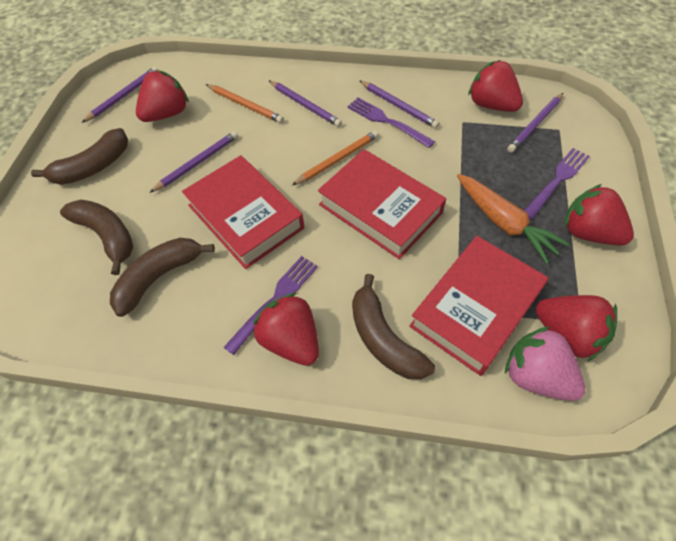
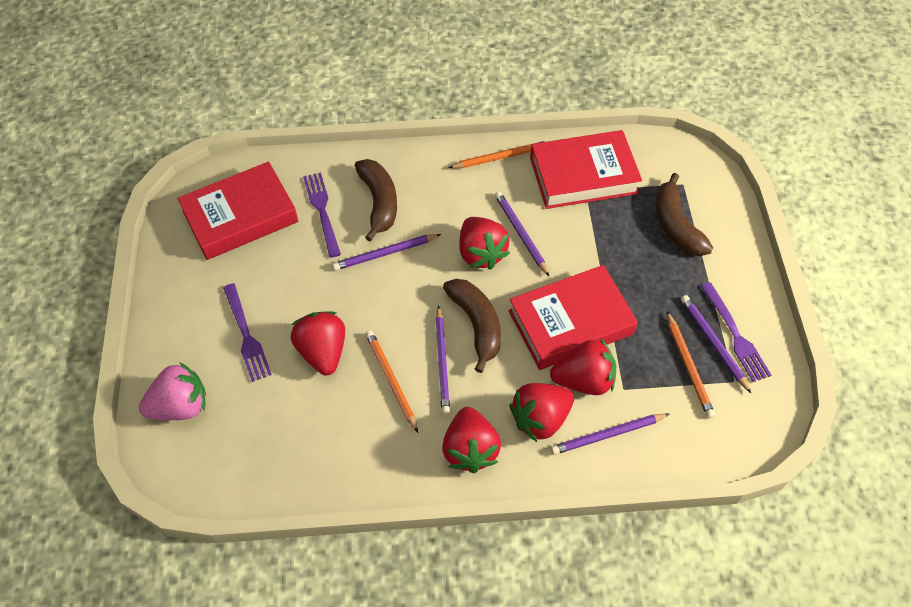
brown banana: [31,128,128,185] [60,200,133,275] [110,238,215,317] [352,274,435,380] = 4 -> [355,159,397,242] [443,279,501,373] [655,173,713,256] = 3
orange carrot: [457,174,570,264] = 1 -> none = 0
orange pencil: [206,84,284,123] [292,130,379,185] = 2 -> [365,330,418,433] [448,141,548,168] [667,312,715,418] = 3

